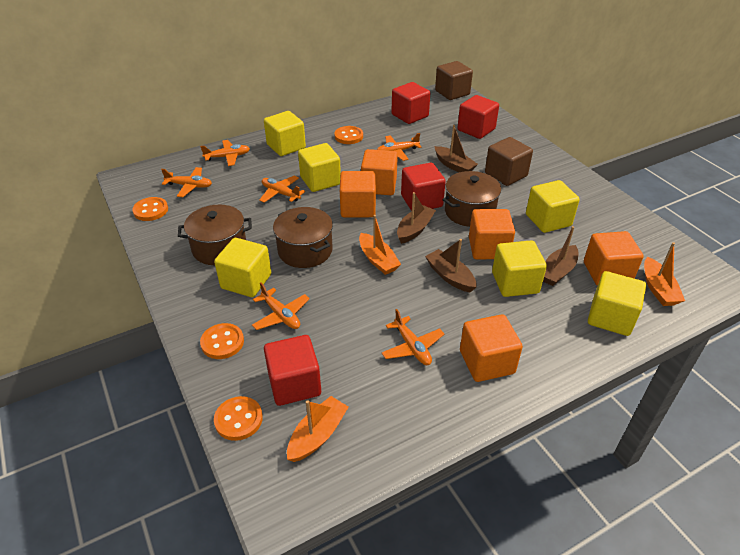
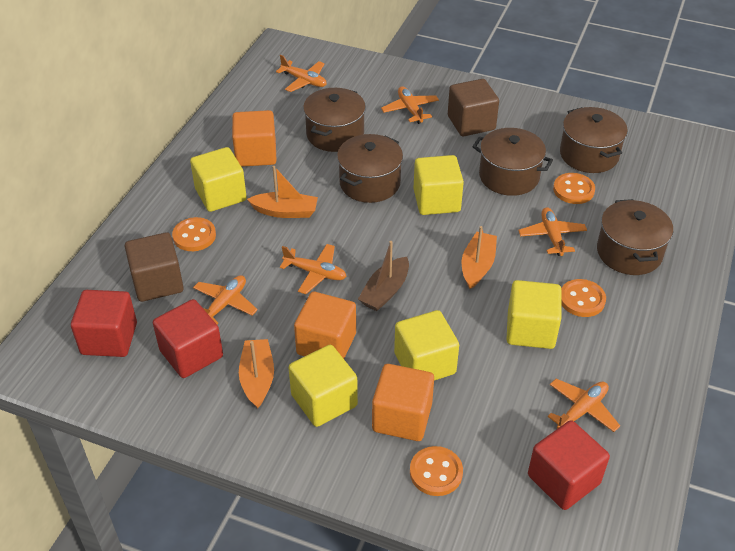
brown boat: [397,192,436,244] [425,239,477,293] [435,125,478,172] [543,226,578,286] = 4 -> [358,241,409,311] = 1
brown pot: [178,205,252,265] [273,207,333,268] [442,171,502,227] = 3 -> [303,88,366,152] [337,134,403,203] [472,128,553,196] [560,107,628,173] [597,199,673,275] = 5
orange cube: [340,171,376,217] [361,149,398,195] [460,314,523,382] [469,209,515,259] [584,231,644,286] = 5 -> [232,110,277,167] [294,292,356,359] [372,364,434,441] = 3
red cube: [264,335,321,406] [391,82,430,124] [401,163,446,211] [457,95,499,139] = 4 -> [71,290,137,357] [153,299,223,378] [528,420,610,510] = 3
yellow cube: [214,238,271,297] [264,111,306,156] [298,143,341,192] [492,240,547,297] [526,180,580,233] [588,271,646,336] = 6 -> [190,147,247,212] [289,345,358,427] [394,310,459,380] [413,155,464,215] [506,280,561,349] = 5

